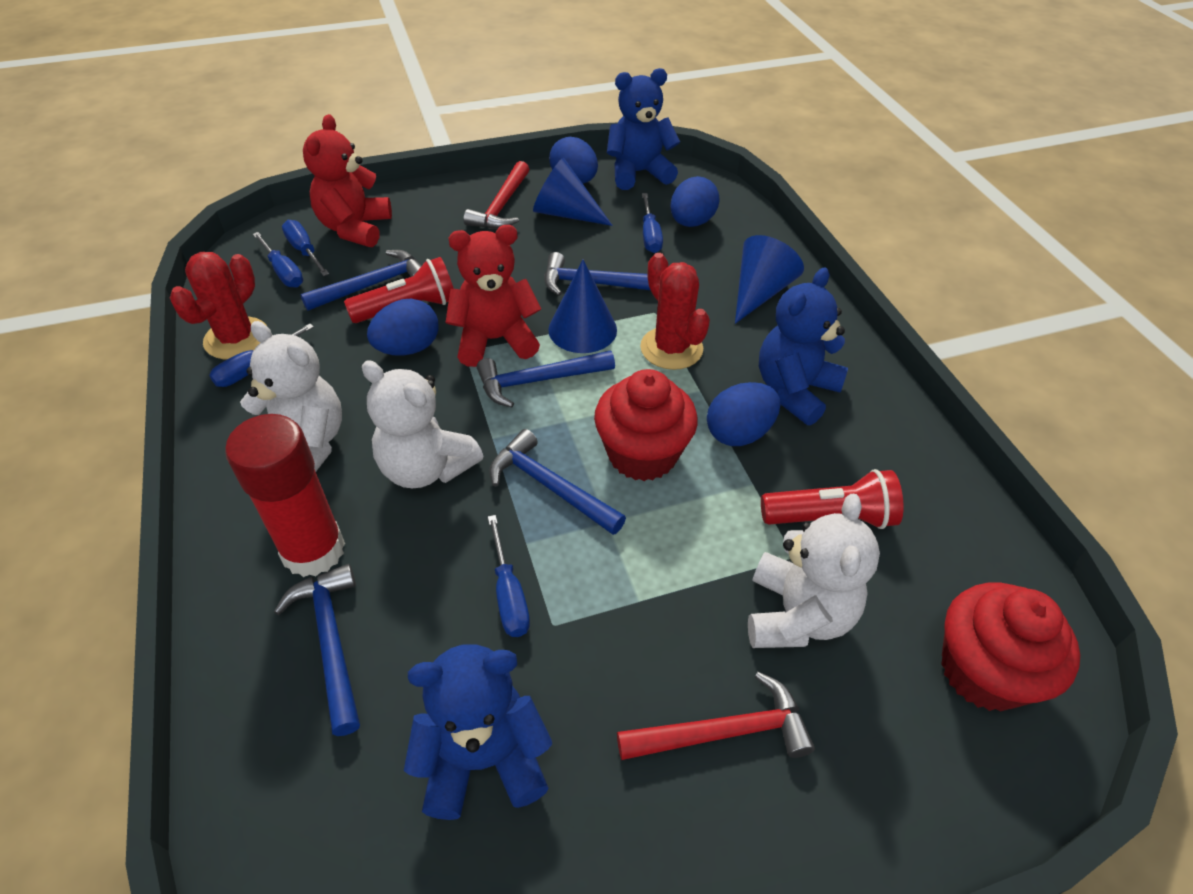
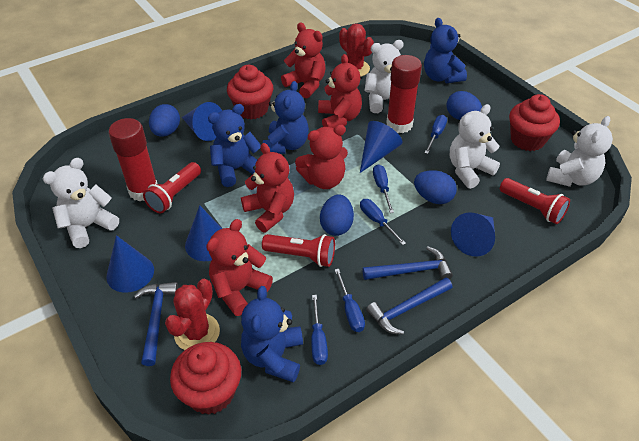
blue cone: [533,158,613,226] [548,259,617,353] [735,235,804,324] = 3 -> [106,235,154,293] [182,102,222,141] [185,205,222,261] [360,121,402,173] [451,213,495,257] = 5
blue hammer: [274,564,360,736] [300,250,422,311] [477,350,615,408] [489,429,626,535] [545,252,650,296] = 5 -> [134,282,178,366] [363,246,453,280] [366,277,452,334] = 3
blue teddy bear: [404,644,552,820] [607,68,680,190] [759,268,848,425] = 3 -> [208,104,261,187] [241,286,303,383] [263,81,309,154] [424,18,467,83] = 4
red cupcake: [594,369,698,481] [941,583,1080,712] = 2 -> [170,342,241,415] [227,65,273,120] [509,94,560,151] = 3
red flashlight: [344,257,454,323] [761,469,904,529] = 2 -> [143,162,201,213] [262,234,335,267] [500,178,570,224] = 3
red glue stick: [225,414,345,577] = 1 -> [109,118,157,201] [386,55,422,133] = 2
red hammer: [464,161,529,229] [617,672,815,760] = 2 -> none = 0
red teddy bear: [303,114,392,247] [445,225,541,367] = 2 -> [206,219,273,316] [241,143,294,232] [281,23,326,99] [295,125,348,189] [318,54,362,129] = 5
white teddy bear: [240,321,342,472] [362,360,483,489] [748,494,880,648] = 3 -> [43,158,119,248] [364,40,404,113] [450,104,500,189] [546,116,613,187] = 4

